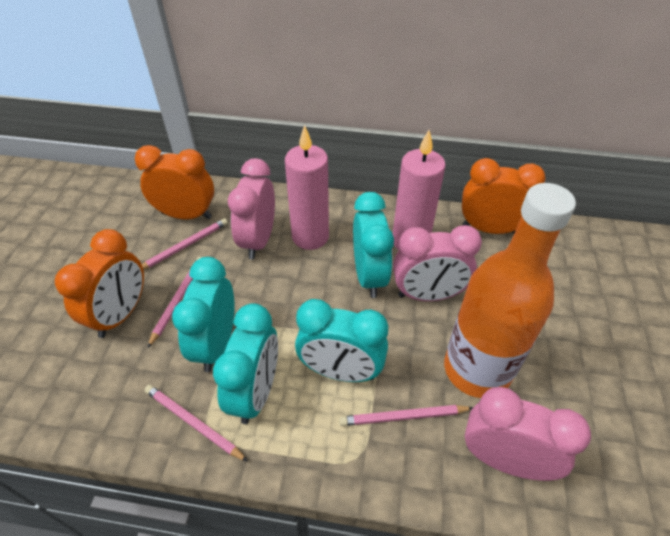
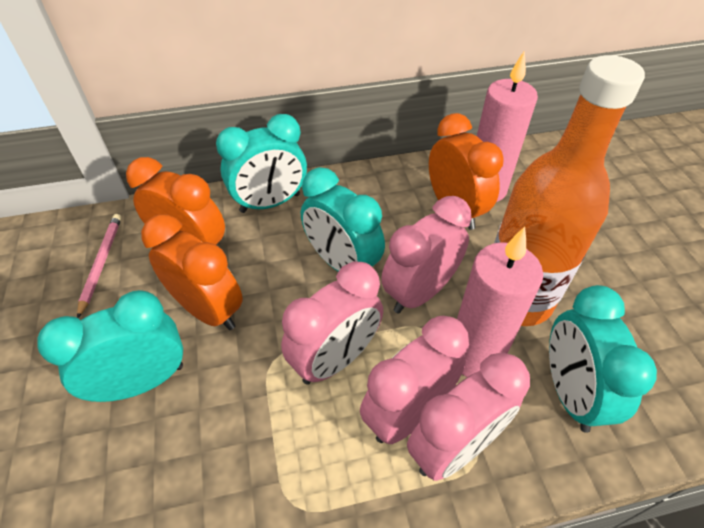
pink clock: [228,158,275,259] [393,225,482,301] [465,387,591,481] = 3 -> [281,262,383,385] [360,316,469,444] [381,196,472,314] [407,353,530,481] = 4
pink pencil: [142,218,228,270] [144,385,248,462] [147,257,202,348] [339,405,473,426] = 4 -> [77,214,121,318] = 1

